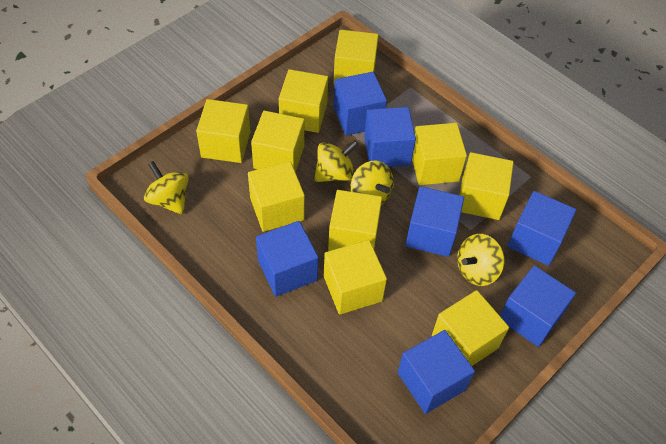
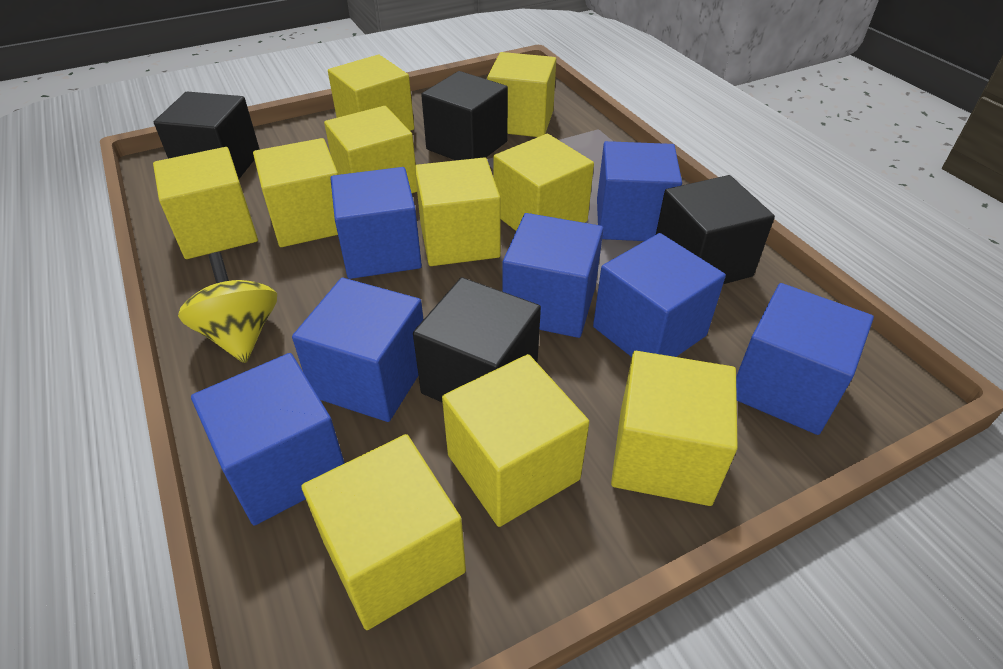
black cube: none = 0 -> [154,92,260,179] [413,277,541,403] [421,71,508,160] [656,175,775,284] = 4
yellow spinning top: [144,161,189,215] [314,140,359,182] [351,160,394,205] [457,234,504,286] = 4 -> [178,252,277,363] = 1

